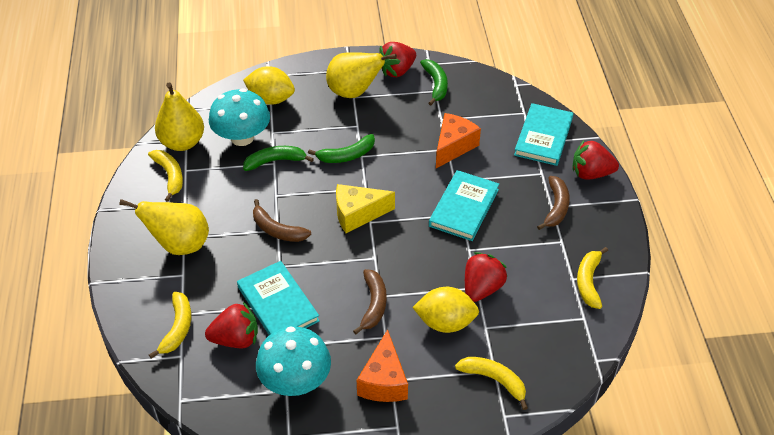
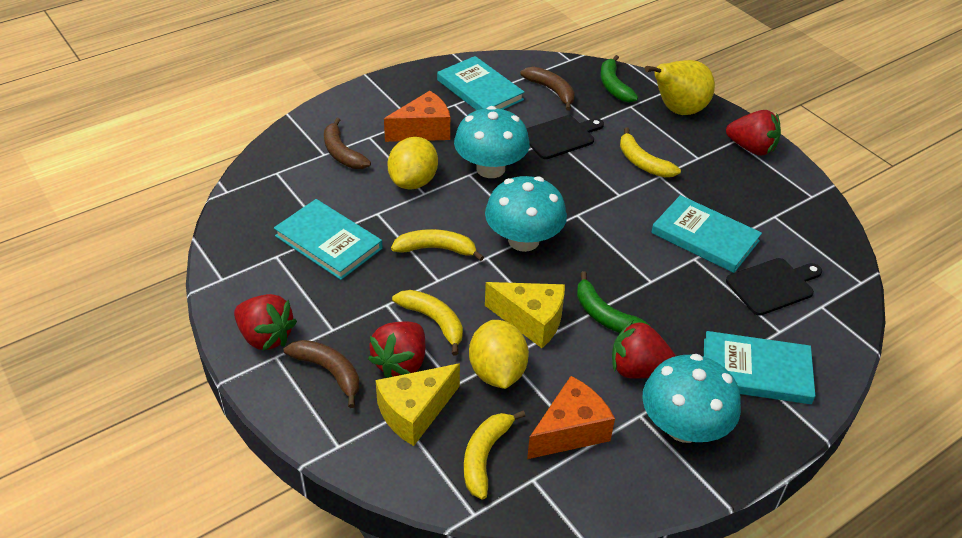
black cutting board: none = 0 -> [526,115,604,159] [726,258,822,316] = 2
green banana: [243,146,314,171] [308,134,375,163] [420,59,448,105] = 3 -> [577,271,651,333] [601,55,638,102] = 2
turquoise book: [237,261,320,335] [429,170,499,241] [514,103,573,166] = 3 -> [274,199,383,280] [437,56,525,110] [651,195,762,273] [704,331,815,404] = 4
turquoise mushroom: [209,88,270,146] [256,326,331,396] = 2 -> [454,106,530,178] [485,176,567,252] [642,354,741,443] = 3
yellow cheese: [336,184,395,233] = 1 -> [375,363,460,446] [485,282,565,348] = 2
yellow pear: [119,199,209,255] [155,82,204,151] [326,52,397,98] = 3 -> [645,60,715,115] = 1

